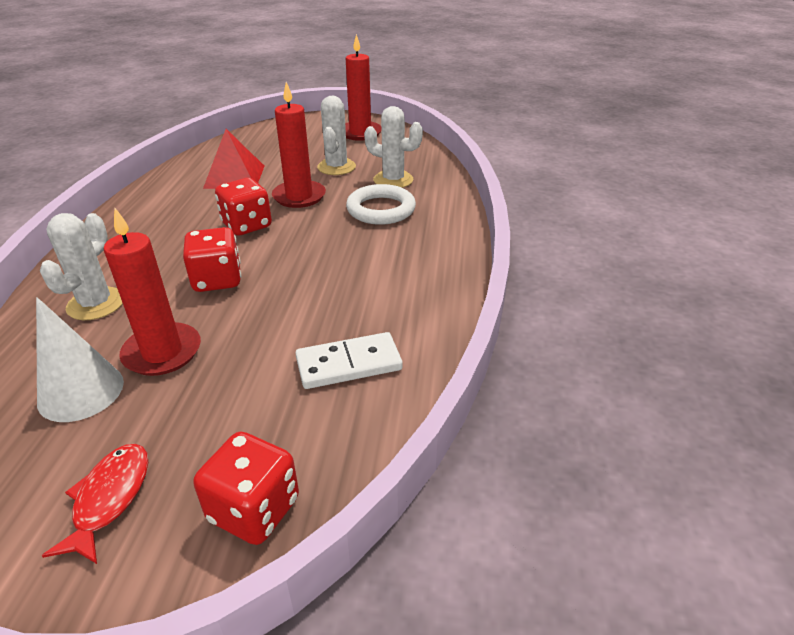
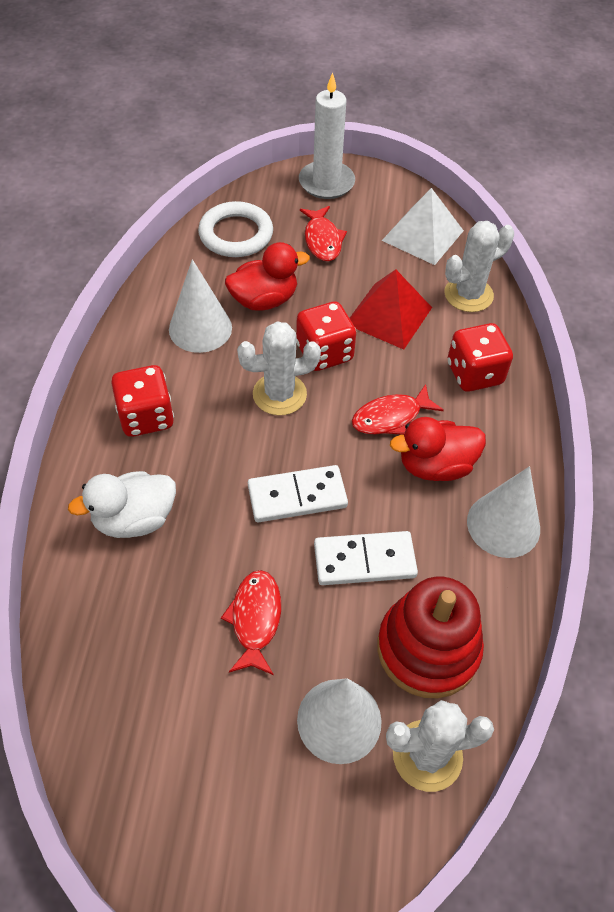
red candle: [104,208,201,376] [272,82,326,208] [345,34,381,141] = 3 -> none = 0
red duck: none = 0 -> [225,242,310,311] [390,417,486,481] = 2
red fish: [42,444,148,564] = 1 -> [221,570,281,675] [300,206,347,261] [352,384,444,435] = 3
red stacking toy: none = 0 -> [377,577,484,698] = 1
white candle: none = 0 -> [299,72,355,199] = 1
white cone: [36,297,124,422] = 1 -> [169,259,232,353] [297,678,382,764] [467,466,540,558] = 3
white domino: [295,332,403,389] = 1 -> [248,465,348,522] [314,531,418,585] = 2
white duck: none = 0 -> [68,471,176,538] = 1
white pyramid: none = 0 -> [382,188,464,265] = 1

